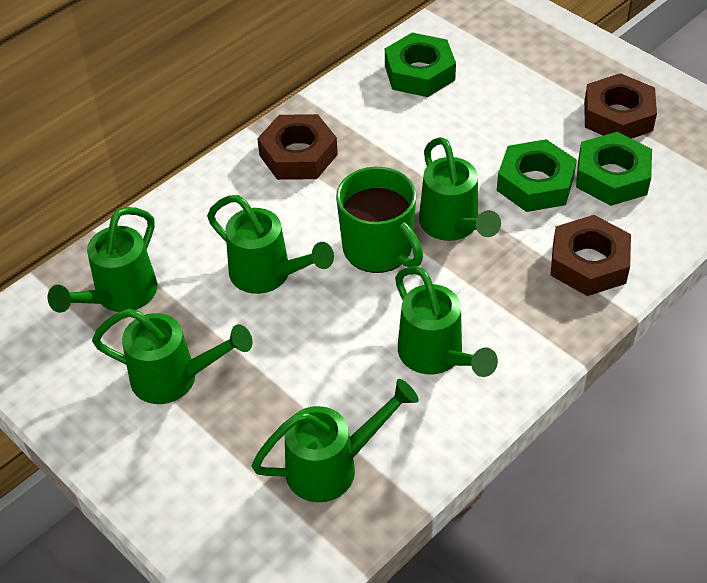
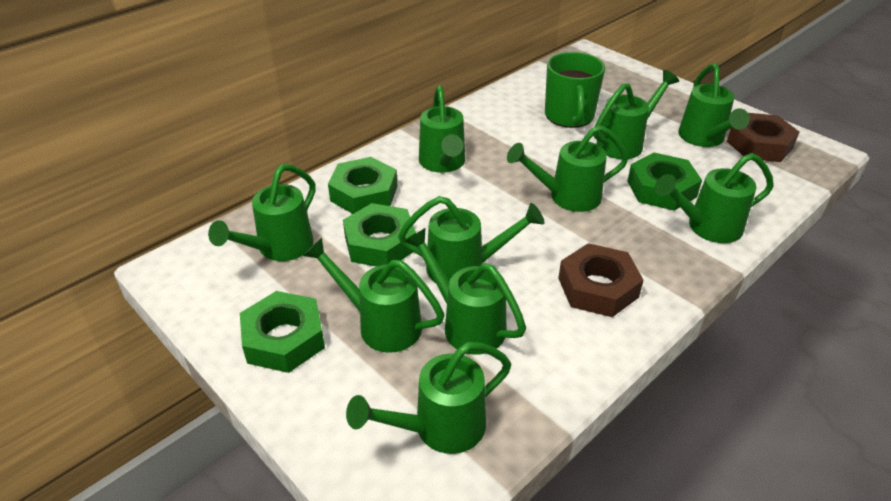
brown nut: [257,114,338,180] [550,215,631,296] [584,73,657,139] = 3 -> [558,243,644,317] [727,113,799,162] = 2
green nut: [385,33,456,97] [496,139,577,212] [576,132,652,206] = 3 -> [240,291,325,373] [328,157,397,214] [343,203,417,267] [627,153,702,211] = 4
green watering can: [47,207,157,313] [92,309,253,404] [207,195,334,294] [252,379,418,502] [395,266,498,377] [419,137,501,241] = 6 -> [208,164,315,261] [303,238,445,353] [346,342,511,454] [398,196,544,283] [404,228,526,355] [419,85,465,173] [507,125,629,212] [593,70,679,159] [655,153,774,243] [678,63,750,147] = 10

